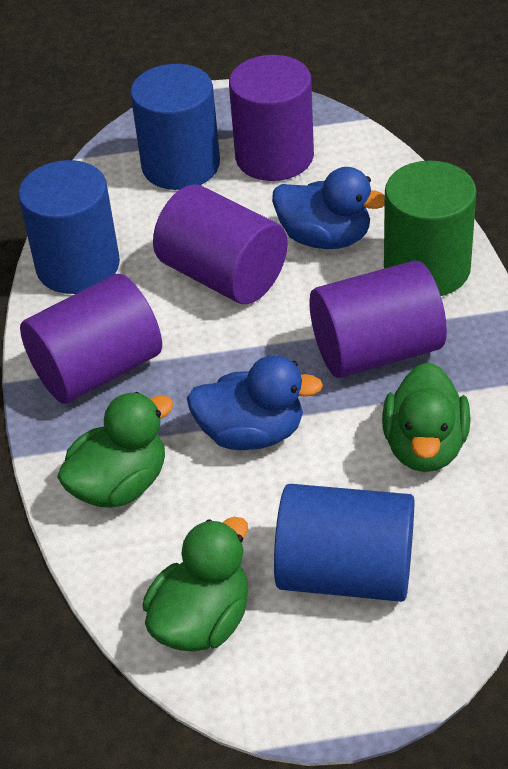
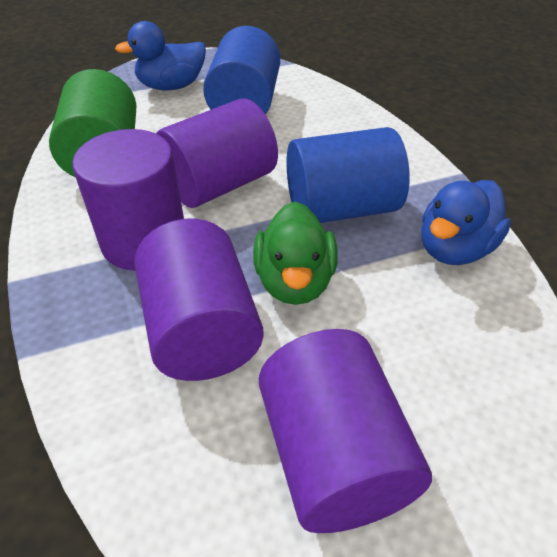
blue cylinder: [18,160,120,294] [130,64,220,190] [274,484,414,602] = 3 -> [203,26,280,114] [286,127,410,223] = 2
green duck: [57,392,174,508] [143,517,248,652] [382,362,471,472] = 3 -> [253,201,338,305] = 1

